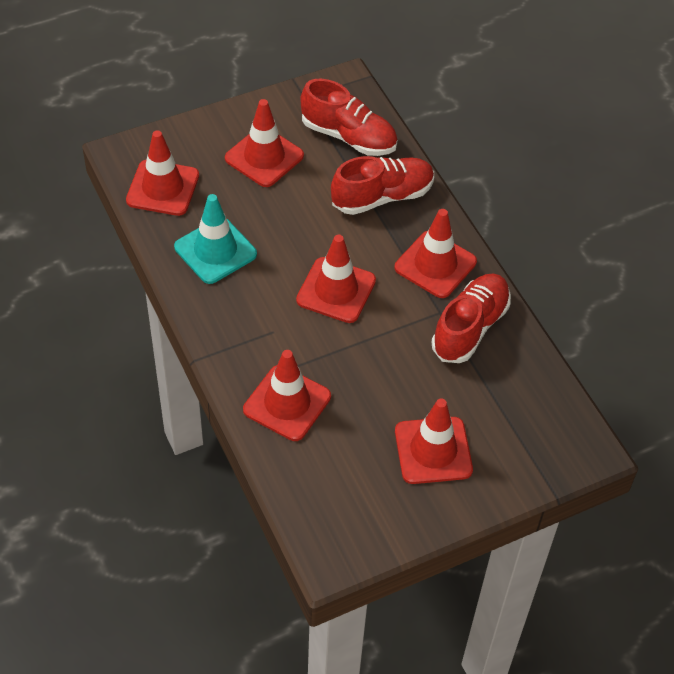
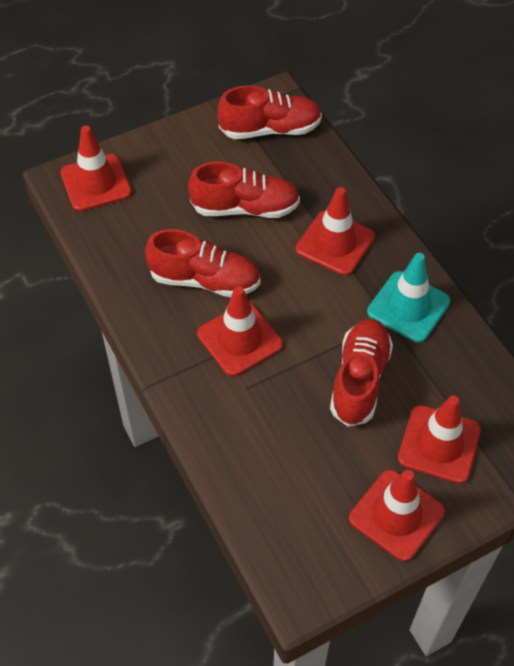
red shoe: [300,79,397,156] [331,156,434,215] [431,273,511,363] = 3 -> [145,229,261,297] [188,161,300,218] [217,85,322,139] [330,319,393,427] = 4
red traffic cone: [126,130,199,216] [225,99,304,187] [243,350,331,441] [296,235,376,323] [394,209,477,298] [395,399,473,484] = 6 -> [60,126,132,211] [197,286,283,376] [296,187,375,276] [349,470,445,561] [398,395,481,484] = 5

